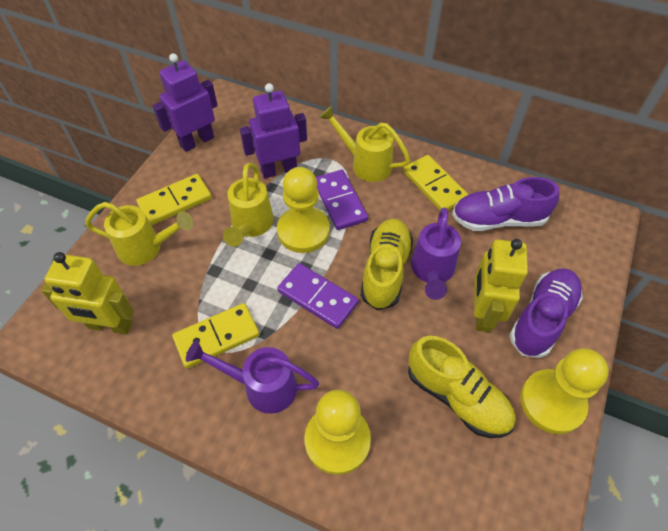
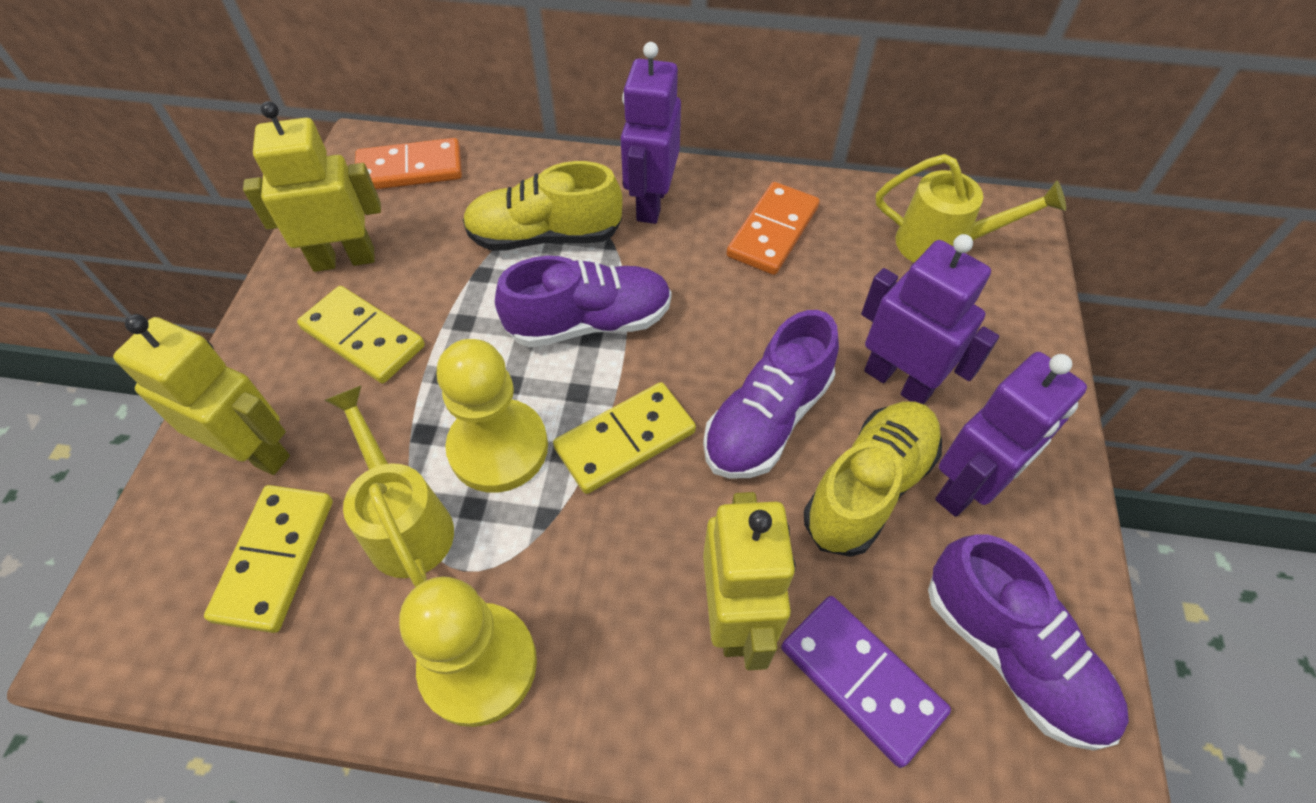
orange domino: none = 0 -> [355,138,462,189] [727,182,820,275] = 2
purple domino: [277,263,359,329] [316,170,368,230] = 2 -> [781,596,951,768] = 1
purple robot: [153,53,218,152] [240,83,307,178] = 2 -> [621,42,681,224] [861,234,999,404] [935,352,1087,517] = 3
purple shoe: [452,177,559,231] [510,268,583,358] = 2 -> [495,256,672,347] [703,310,839,479] [928,534,1129,751] = 3
purple watering can: [186,340,319,414] [411,207,461,300] = 2 -> none = 0
yellow pawn: [277,167,330,253] [304,390,371,475] [520,348,609,434] = 3 -> [399,577,537,727] [437,339,548,493] = 2
yellow robot: [41,252,134,335] [474,239,528,332] = 2 -> [113,314,290,475] [243,101,381,272] [703,492,795,670] = 3
yellow watering can: [85,202,193,266] [223,163,274,247] [319,106,410,182] = 3 -> [325,385,454,587] [876,154,1066,263] = 2

